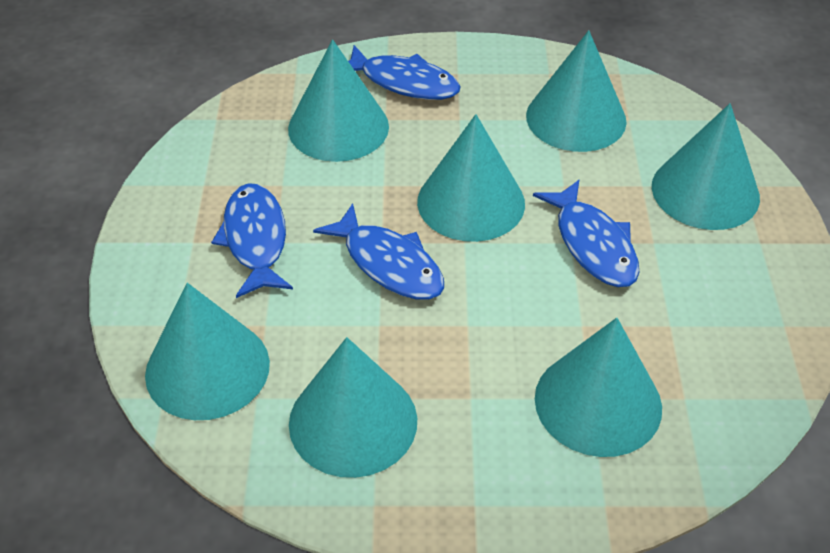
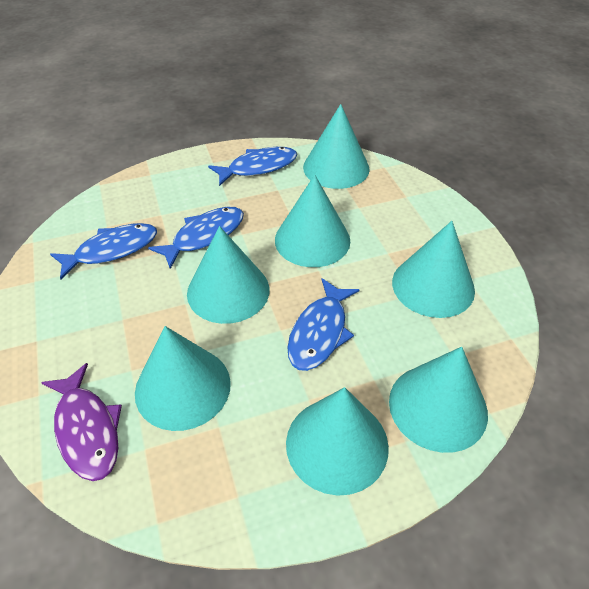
purple fish: none = 0 -> [41,363,122,481] = 1

